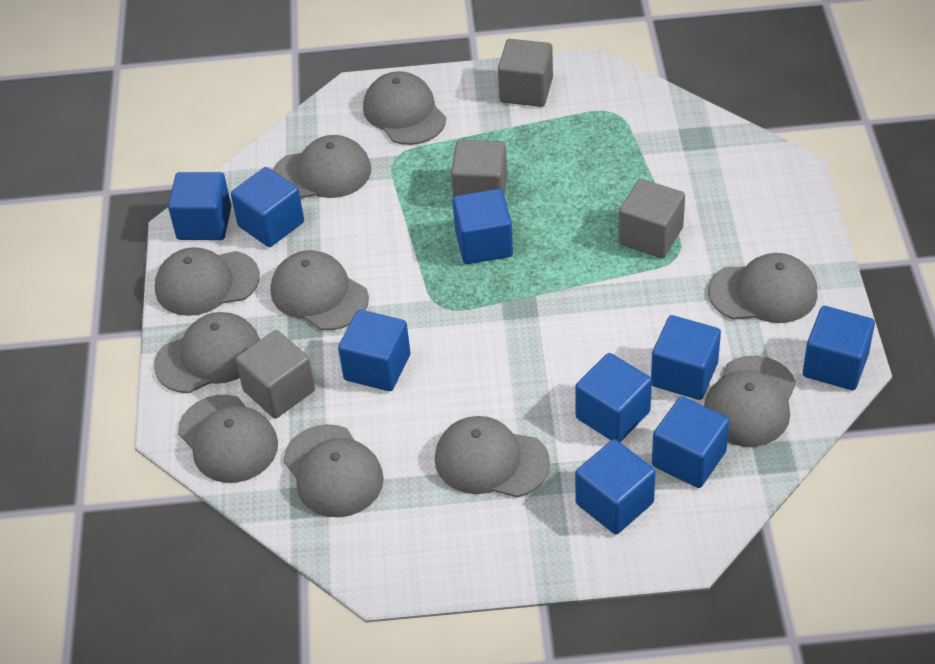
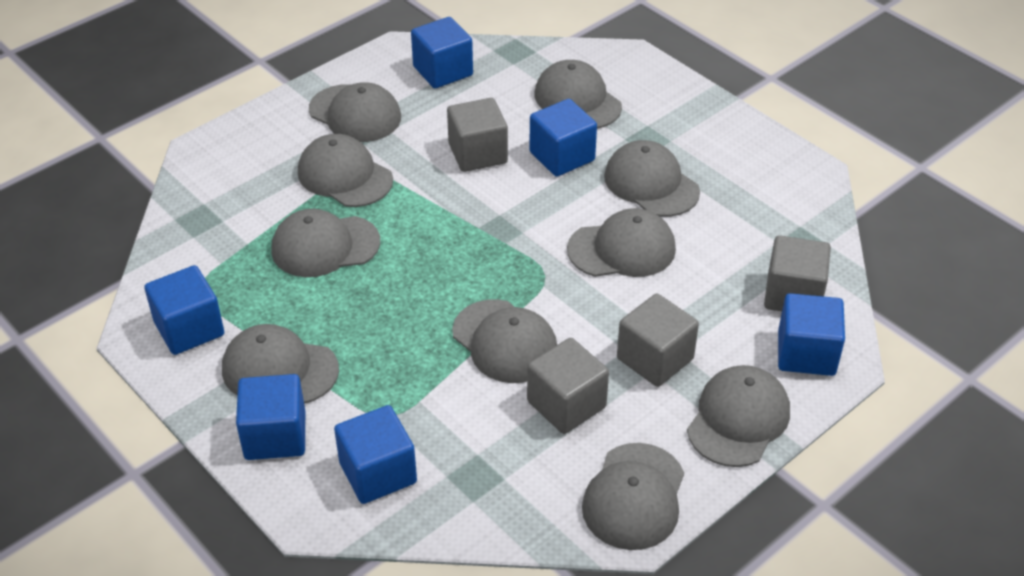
blue cube: [168,172,231,240] [231,167,304,247] [338,310,410,391] [453,189,513,264] [575,353,652,442] [575,439,656,534] [651,315,721,400] [652,396,730,488] [803,306,875,390] = 9 -> [144,265,224,355] [236,374,305,460] [334,405,417,504] [411,17,473,88] [529,99,597,177] [778,293,845,376] = 6

